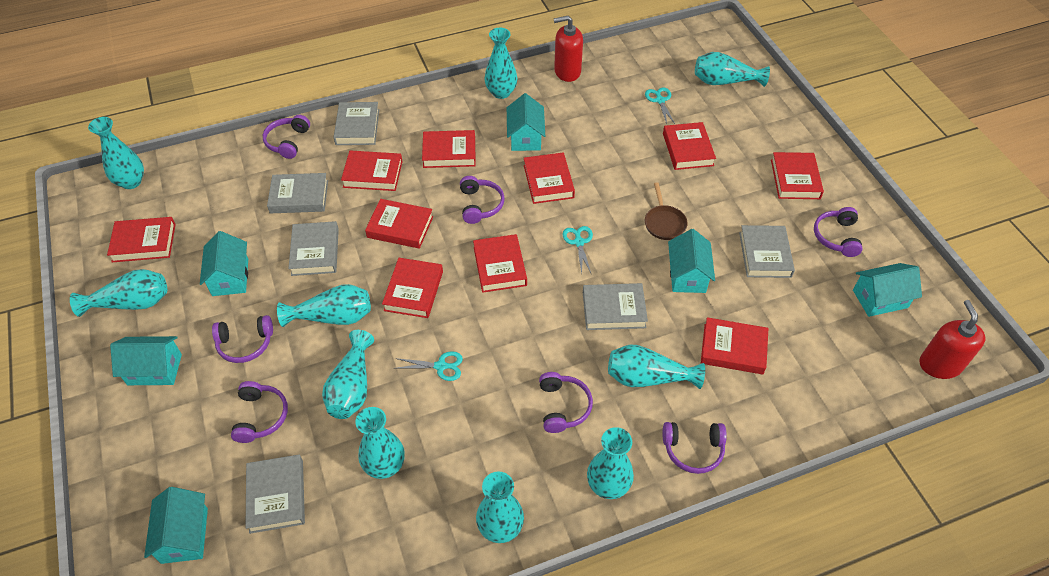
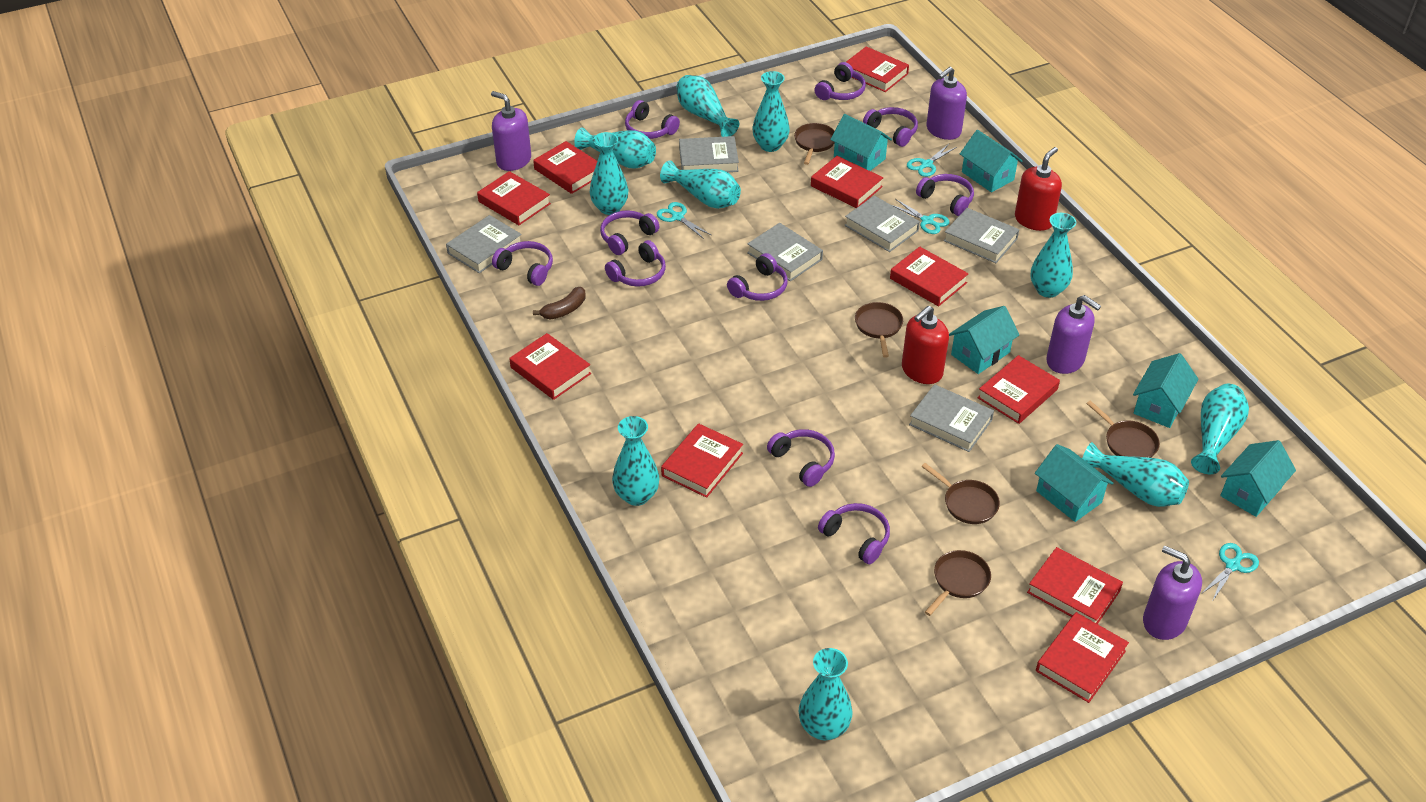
brown banana: none = 0 -> [533,287,586,320] = 1
brown pan: [645,182,688,240] = 1 -> [794,123,835,165] [855,302,903,358] [921,463,1000,524] [925,550,991,616] [1086,400,1160,458] = 5
purple headphones: [212,315,273,363] [231,381,288,443] [263,115,310,159] [460,176,504,224] [539,372,593,433] [663,422,727,474] [814,207,862,257] = 7 -> [492,241,553,286] [600,210,659,255] [605,240,666,287] [625,100,680,139] [727,253,788,301] [767,429,835,487] [814,62,866,100] [818,503,890,564] [863,107,918,147] [916,174,974,216] = 10
purple soap dispenser: none = 0 -> [491,91,531,171] [926,67,967,140] [1046,295,1101,374] [1143,546,1202,640] = 4
turquoise scissors: [394,351,463,381] [563,226,593,275] [645,87,675,124] = 3 -> [657,202,711,239] [892,199,950,234] [907,144,957,177] [1201,543,1259,600] = 4

